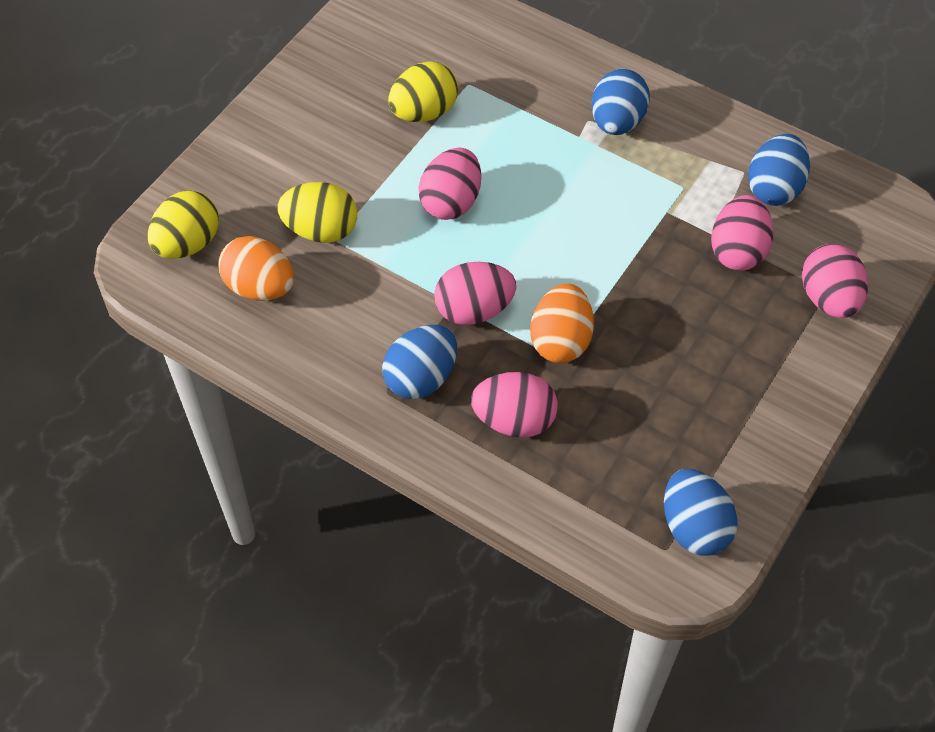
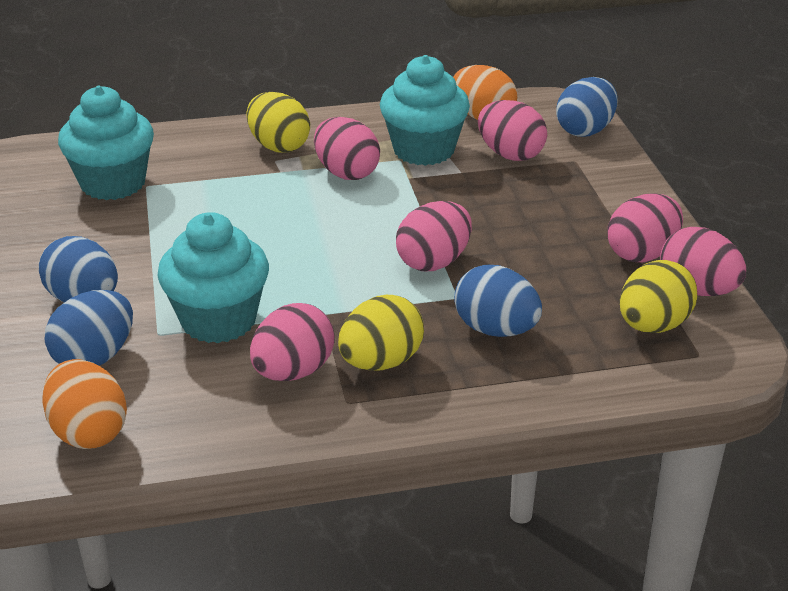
pink egg: [419,148,481,220] [434,262,516,325] [471,372,558,438] [711,195,773,271] [802,244,868,318] = 5 -> [250,303,335,381] [314,117,380,180] [396,201,472,271] [478,100,547,161] [607,193,683,262] [660,227,746,296] = 6
turquoise cupcake: none = 0 -> [58,86,154,200] [157,212,269,343] [380,55,470,166] = 3

